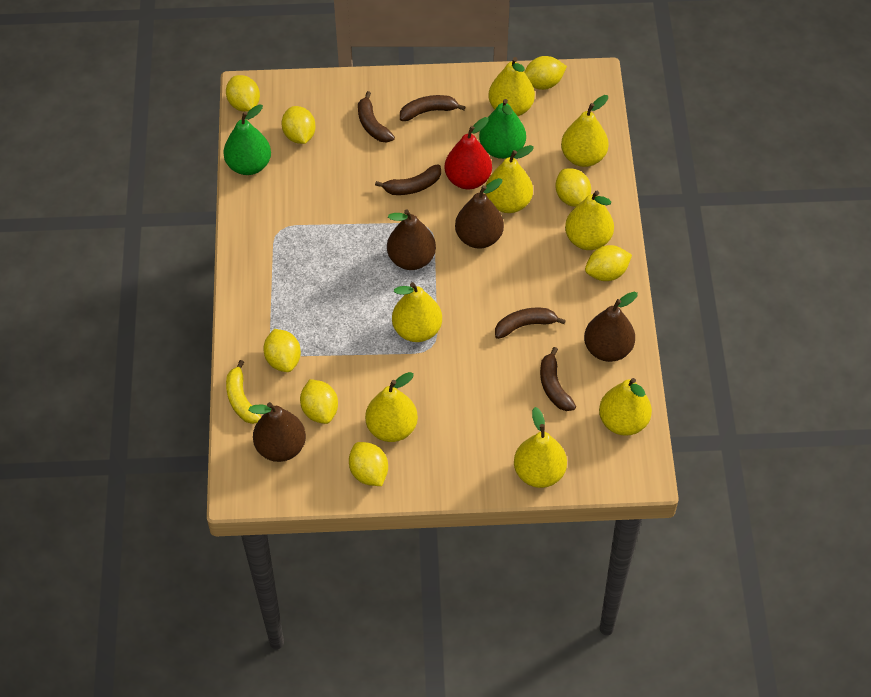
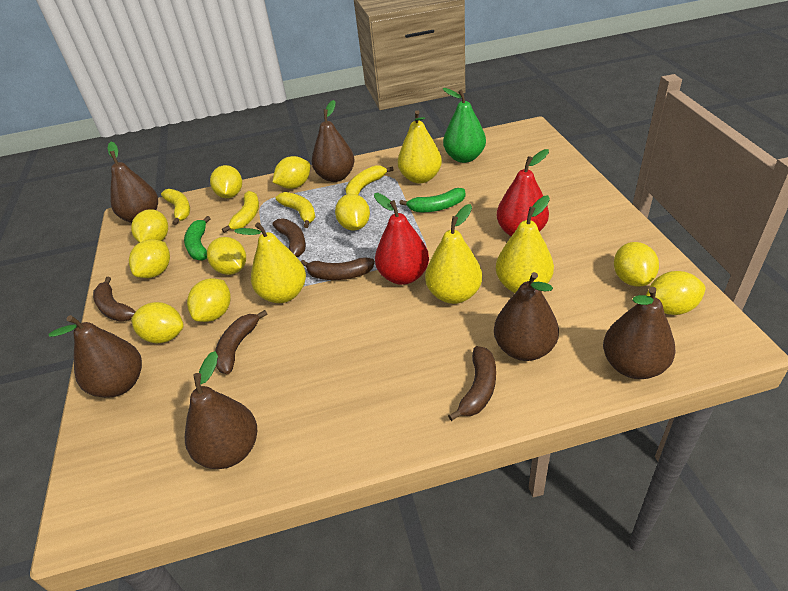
brown pear: [248,402,306,462] [387,210,436,270] [455,178,504,248] [584,292,638,362] = 4 -> [48,315,142,398] [107,142,158,223] [185,351,257,469] [311,100,355,182] [494,272,559,361] [603,287,676,379] = 6
green banana: none = 0 -> [184,216,211,260] [399,188,465,212] = 2
green pear: [223,104,271,175] [479,99,526,159] = 2 -> [443,88,486,163] = 1
red pear: [445,117,492,189] = 1 -> [374,193,429,285] [497,149,549,236] = 2
yellow banana: [226,360,261,424] = 1 -> [161,189,190,225] [222,191,259,233] [276,192,315,228] [345,165,394,195] = 4
yellow lemon: [226,75,260,112] [263,329,301,372] [282,106,316,144] [300,379,338,424] [349,442,388,486] [524,56,567,90] [556,168,591,207] [585,245,632,281] = 8 -> [129,239,170,278] [131,209,168,243] [131,302,184,343] [187,278,231,322] [207,237,246,275] [210,165,242,198] [273,156,311,189] [335,194,370,231] [614,242,659,287] [646,271,706,315] = 10
yellow pear: [365,372,418,442] [392,282,442,342] [485,145,534,213] [488,57,535,116] [514,407,567,488] [561,95,609,167] [565,191,614,250] [599,378,652,436] = 8 -> [234,222,306,303] [398,110,442,184] [425,204,482,304] [496,195,554,293] = 4

